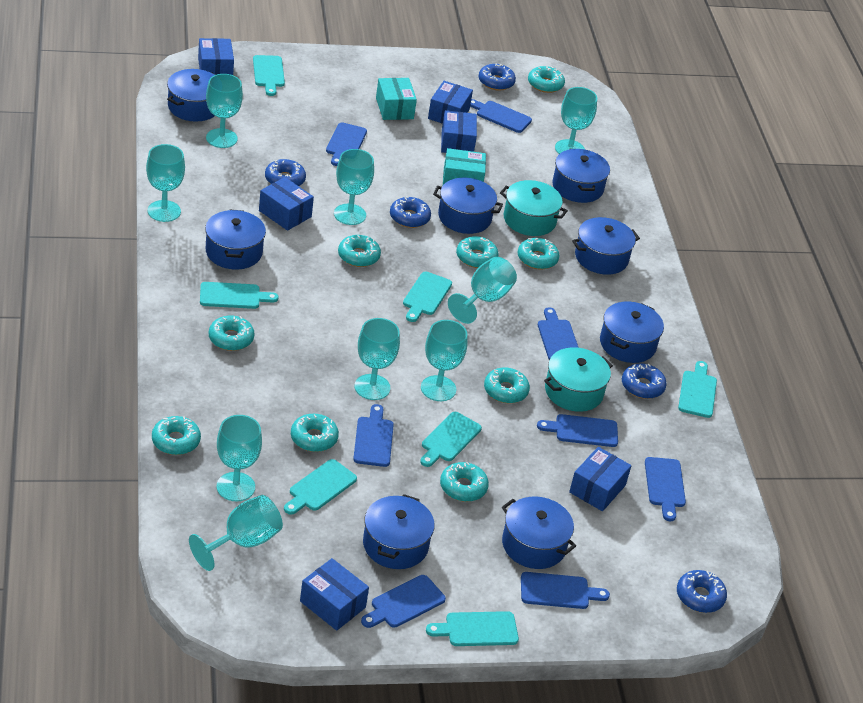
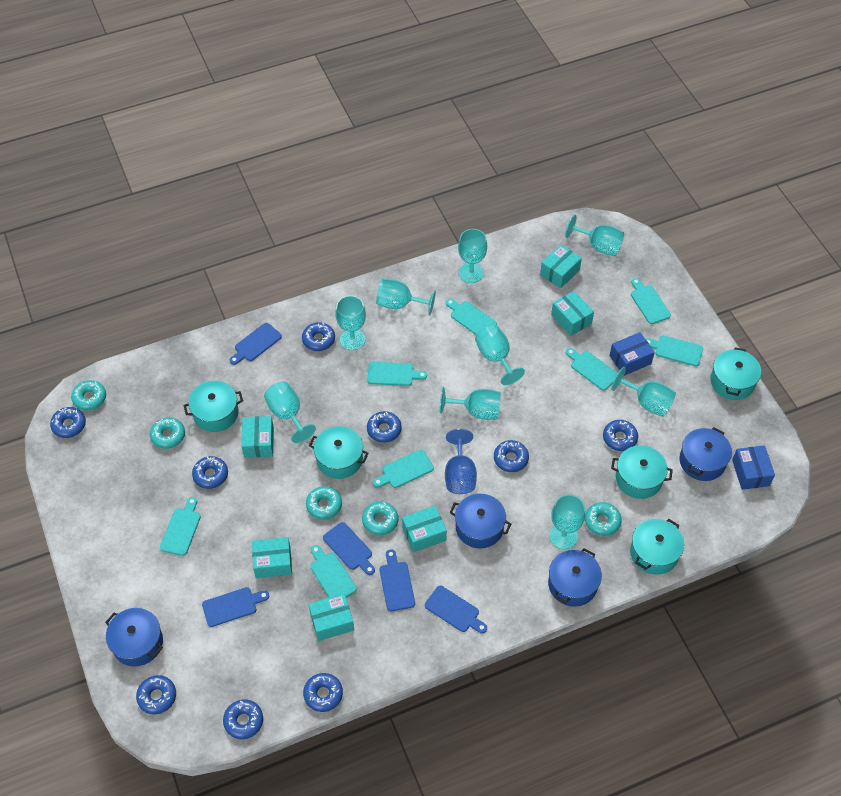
blue box: [198,38,234,75] [259,177,314,231] [300,558,369,631] [428,81,473,124] [441,110,477,153] [569,447,632,511] = 6 -> [609,332,655,376] [732,445,775,490] = 2
blue cutting board: [326,123,367,166] [353,404,394,467] [361,575,446,628] [470,99,532,133] [521,572,610,609] [537,414,618,447] [538,307,579,360] [645,457,686,521] = 8 -> [202,587,269,627] [230,323,282,365] [323,522,375,575] [380,549,415,611] [425,586,487,634] = 5
blue donut: [265,159,306,186] [390,196,431,228] [478,64,516,90] [622,363,667,399] [677,570,727,613] = 5 -> [50,407,86,438] [136,675,176,715] [192,456,228,489] [223,700,263,739] [302,322,335,351] [303,673,343,712] [367,411,402,443] [494,440,529,472] [603,420,638,451] = 9
blue goblet: none = 0 -> [445,429,477,494] = 1
blue pot: [167,69,216,122] [205,210,266,269] [363,494,435,569] [433,178,503,234] [502,496,576,569] [552,149,610,203] [572,217,640,275] [600,302,664,363] = 8 -> [105,608,163,666] [450,494,511,549] [548,548,602,607] [679,427,732,481] = 4
turquoise box: [376,78,417,120] [443,148,486,185] = 2 -> [241,416,274,458] [252,537,292,578] [309,593,354,641] [402,506,447,552] [540,244,582,288] [551,291,594,336] = 6
turquoise cutting board: [200,282,279,309] [253,55,285,96] [284,459,357,515] [403,272,452,322] [420,412,482,467] [426,611,519,646] [678,361,717,418] = 7 -> [160,497,201,556] [310,545,357,598] [367,362,427,386] [373,449,434,488] [446,299,497,335] [566,348,618,391] [631,278,671,324] [646,336,703,366] = 8
turquoise donut: [152,416,201,455] [209,315,254,351] [291,414,339,452] [338,235,381,267] [440,462,489,502] [456,236,499,268] [484,367,530,403] [518,238,559,270] [528,66,565,93] = 9 -> [71,380,106,411] [150,417,185,449] [306,486,342,520] [362,502,398,535] [585,502,622,536] = 5
turquoise pot: [500,180,568,236] [544,347,613,412] = 2 -> [184,381,243,432] [309,426,369,479] [611,445,673,499] [630,519,684,575] [710,347,761,400] = 5

